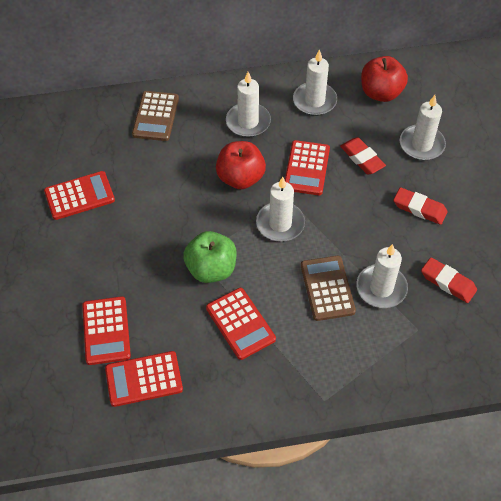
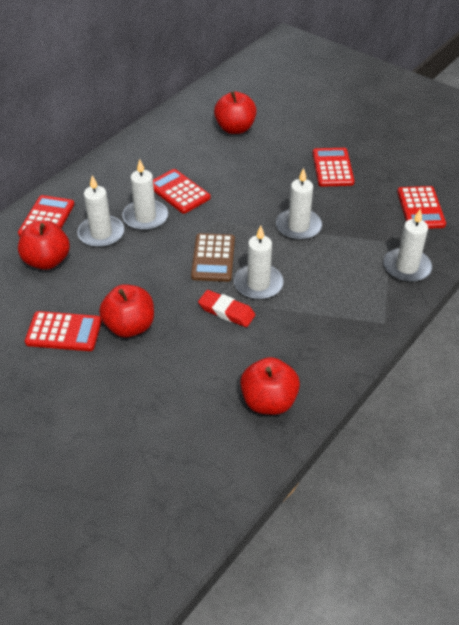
brown calculator: [132,91,179,141] [301,256,356,321] = 2 -> [191,233,235,282] = 1
green apple: [183,231,237,283] = 1 -> none = 0
red apple: [216,141,266,189] [361,56,408,102] = 2 -> [18,220,70,270] [99,284,154,337] [214,91,257,134] [240,357,300,415] = 4
red eraser: [340,137,386,174] [393,187,448,225] [421,257,477,303] = 3 -> [198,290,255,327] = 1

